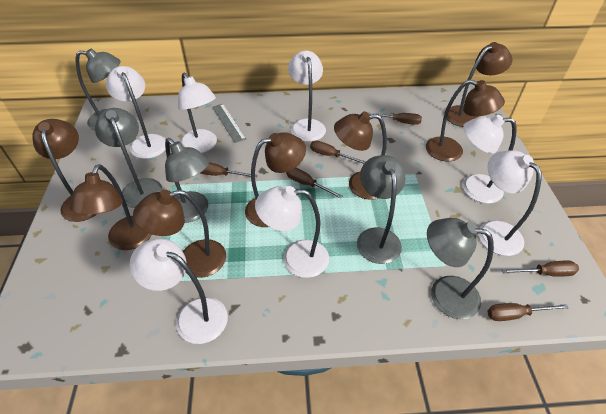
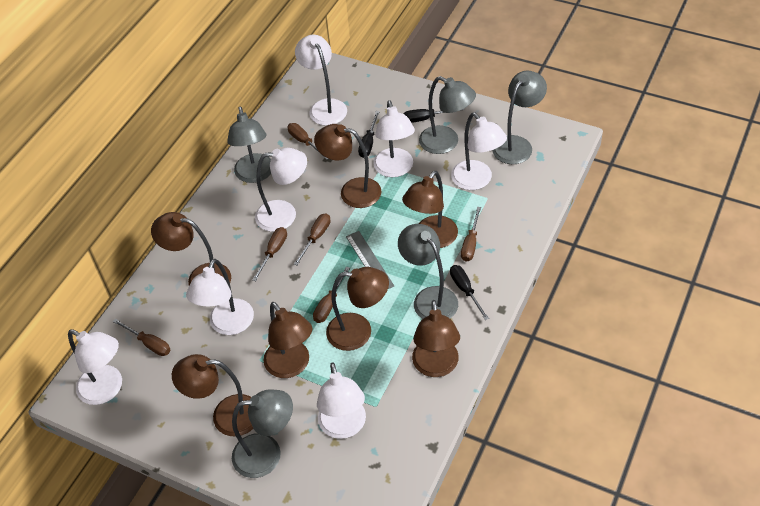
black screwdriver: none = 0 -> [358,111,380,158] [404,109,465,123] [450,265,489,320] = 3

